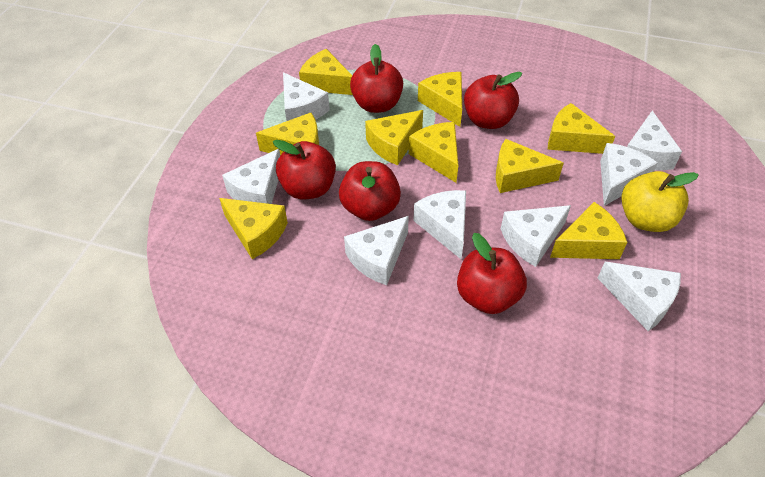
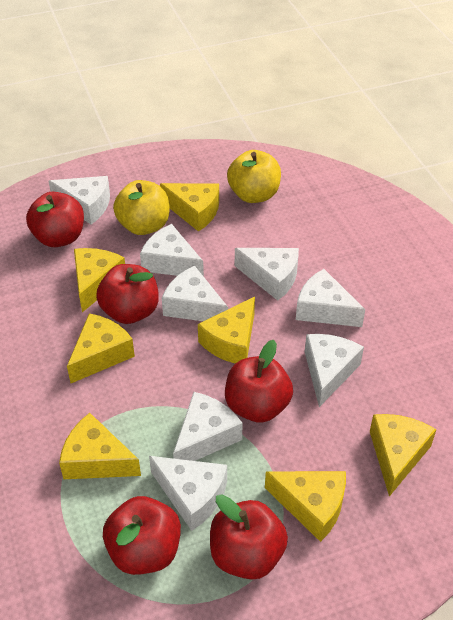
yellow apple: [621,171,699,232] = 1 -> [113,180,169,235] [227,150,281,203] = 2
yellow cheese: [219,198,288,259] [256,113,319,156] [299,49,353,95] [365,110,423,165] [409,122,458,183] [418,72,462,127] [496,139,564,193] [548,103,615,154] [550,202,627,259] = 9 -> [59,413,141,479] [67,313,135,383] [74,248,125,312] [160,183,219,232] [198,297,255,363] [265,471,346,542] [370,414,437,496] = 7

